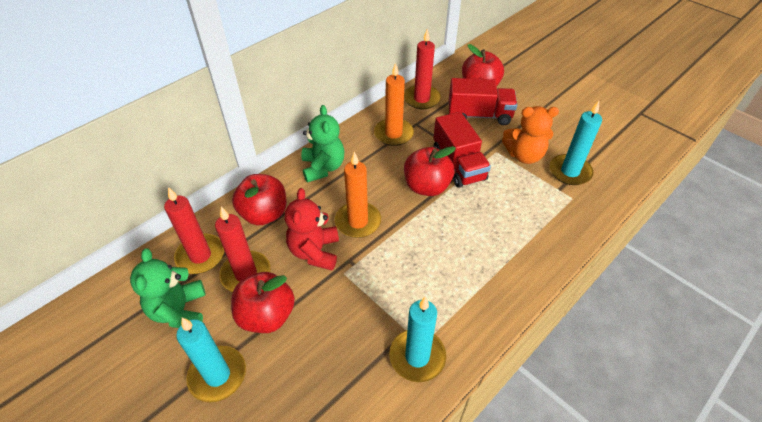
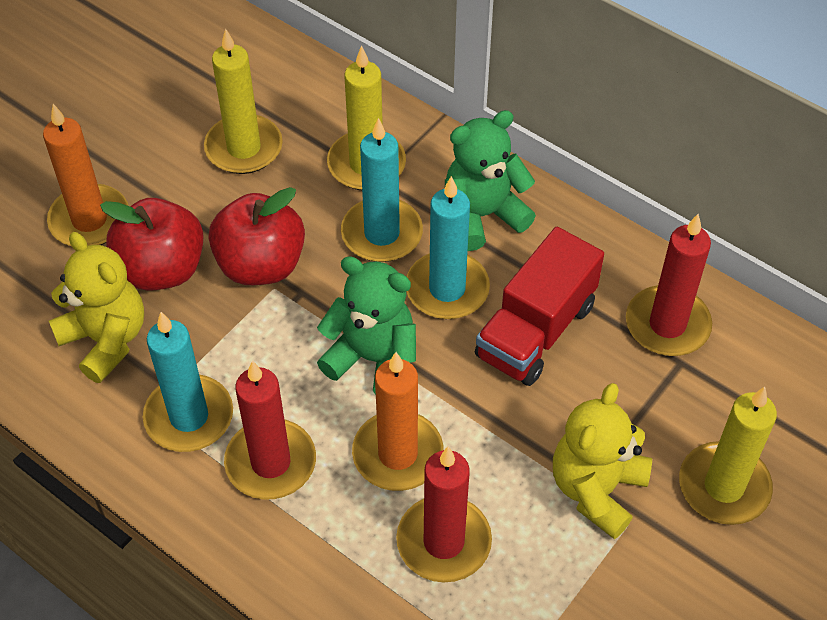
orange teddy bear: [502,106,559,164] = 1 -> none = 0
red apple: [231,272,295,333] [232,174,287,225] [404,146,456,196] [462,44,504,87] = 4 -> [100,198,204,291] [209,187,305,285] = 2
red teddy bear: [285,188,339,271] = 1 -> none = 0
red truck: [433,112,491,188] [449,78,517,125] = 2 -> [475,227,604,386] = 1
yellow candle: none = 0 -> [204,29,283,174] [327,45,406,190] [679,387,777,525] = 3
yellow teddy bear: none = 0 -> [49,232,144,383] [553,383,652,539] = 2

